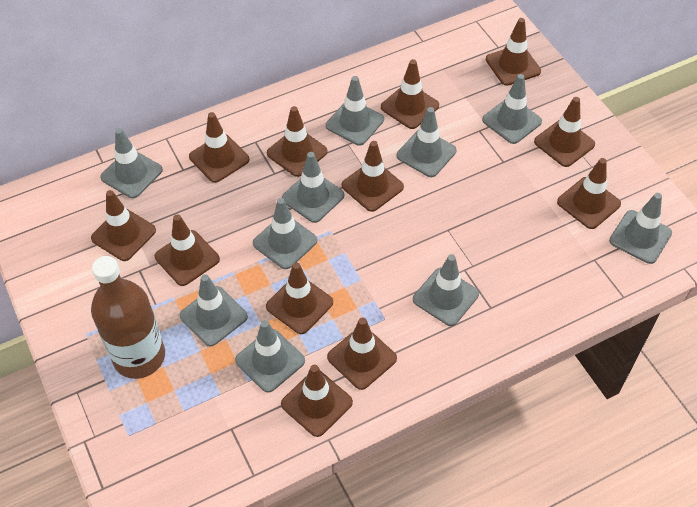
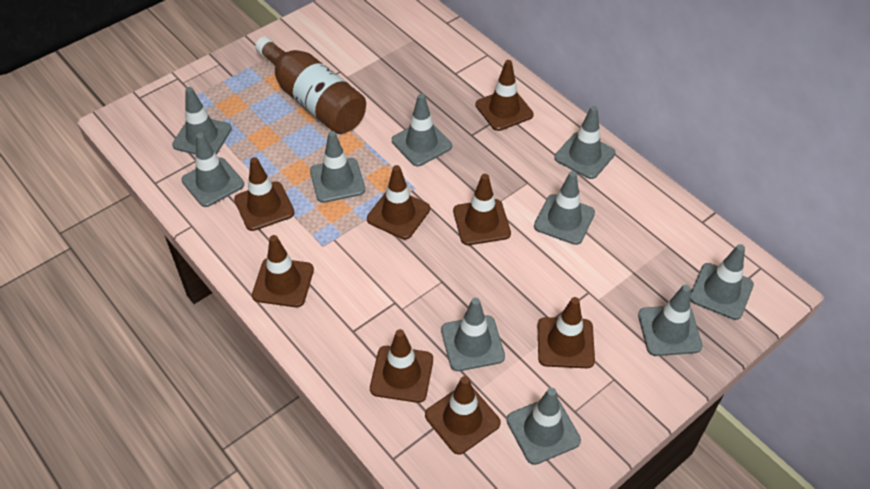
brown traffic cone: [91,190,156,261] [155,214,220,286] [189,112,250,183] [266,262,333,334] [267,106,328,177] [281,365,353,437] [327,317,397,390] [342,141,404,212] [381,59,439,129] [486,18,541,86] [534,97,595,167] [557,158,621,229] = 12 -> [234,157,295,231] [252,235,314,307] [367,165,430,240] [370,329,433,403] [425,376,501,455] [453,174,511,245] [476,60,534,131] [538,297,595,368] = 8

